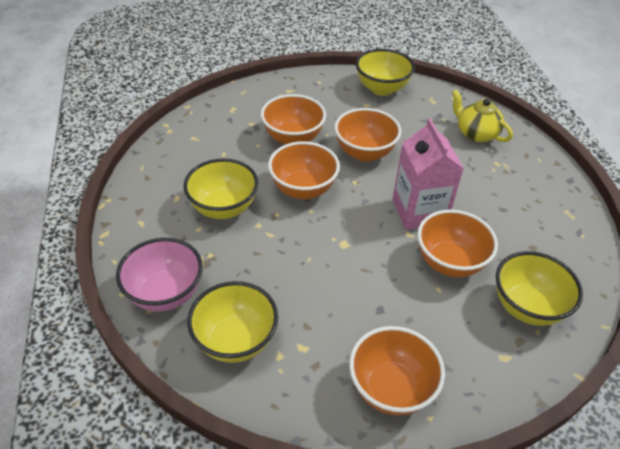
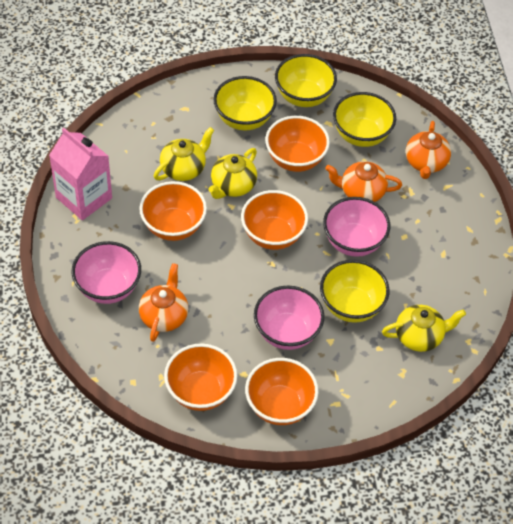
orange teapot: none = 0 -> [139,263,188,342] [325,161,402,202] [406,121,451,179] = 3
pink bowl: [116,238,203,312] = 1 -> [72,241,141,304] [254,286,324,350] [323,197,390,257] = 3
yellow teapot: [452,89,513,142] = 1 -> [154,127,214,181] [208,148,257,199] [382,305,466,352] = 3

